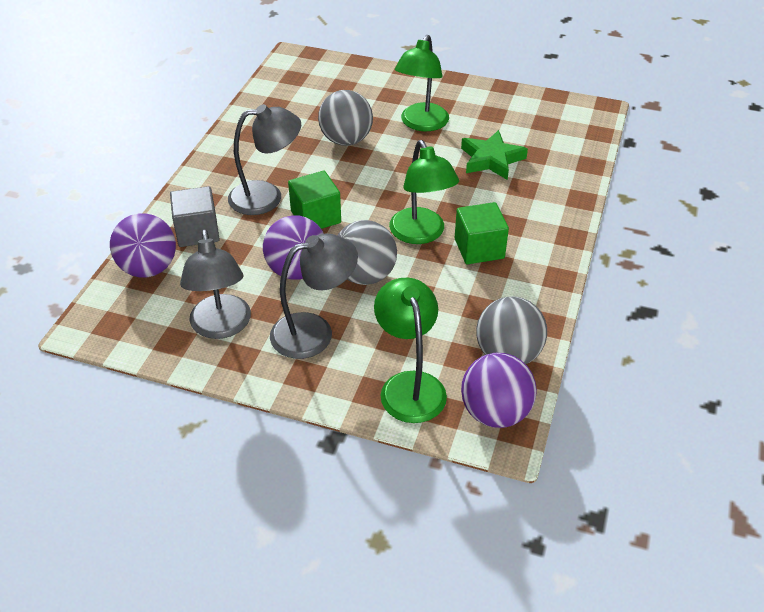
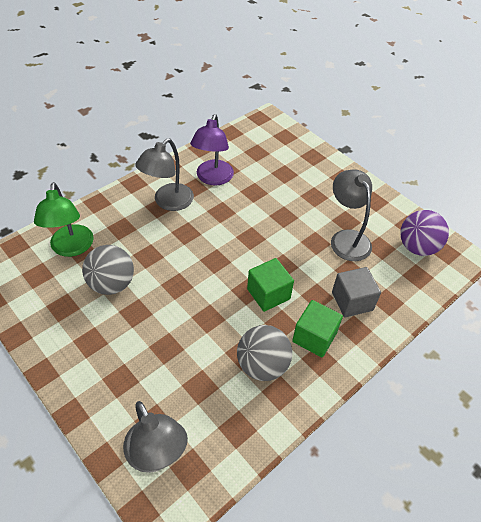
green lamp: [374,278,447,423] [389,140,459,244] [395,35,449,131] = 3 -> [34,182,94,257] = 1
green star: [461,130,528,180] = 1 -> none = 0
grey ball: [318,90,373,146] [337,220,397,285] [476,297,547,364] = 3 -> [82,245,134,295] [237,325,292,381] = 2
purple ball: [110,214,176,277] [263,215,324,280] [461,353,537,428] = 3 -> [400,210,449,256] = 1
purple lamp: none = 0 -> [190,114,234,186] = 1

